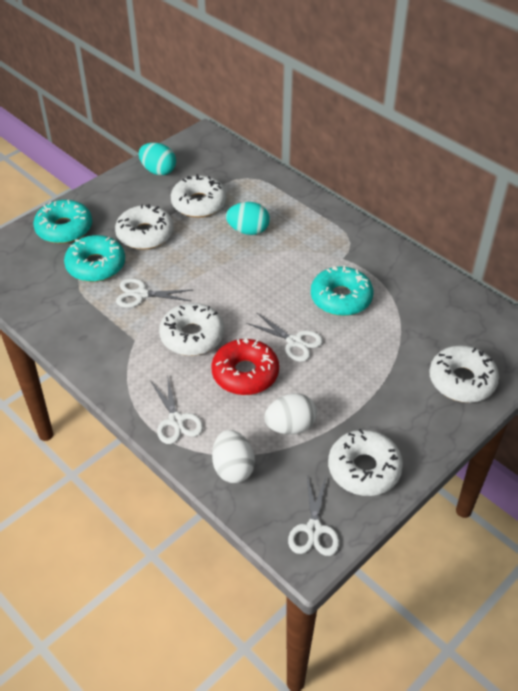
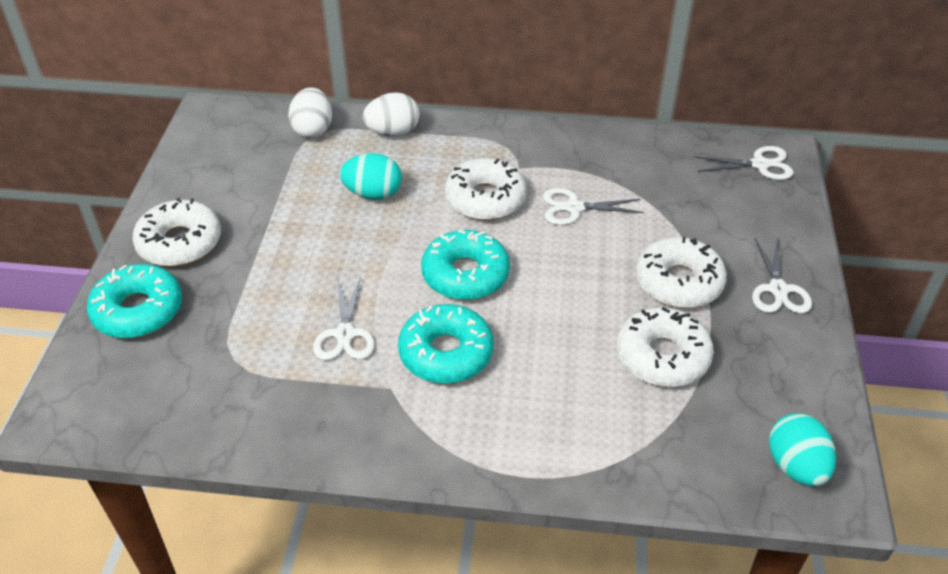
red donut: [212,338,279,395] = 1 -> none = 0
white donut: [115,204,174,250] [159,303,225,356] [171,174,227,218] [328,429,403,496] [429,345,499,403] = 5 -> [132,198,221,266] [445,158,527,220] [616,307,714,387] [636,237,727,308] = 4

